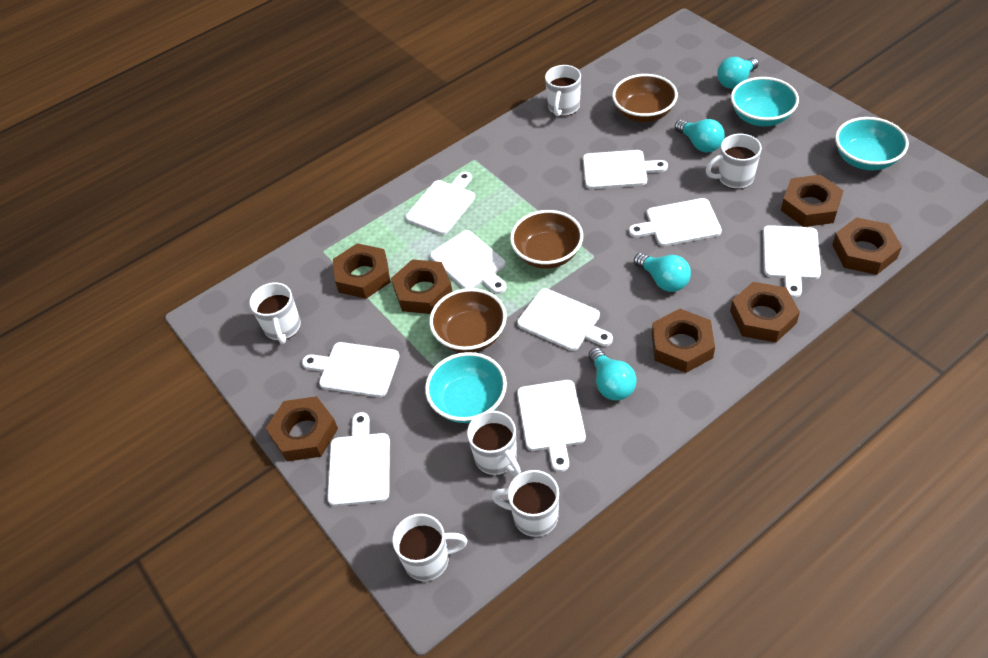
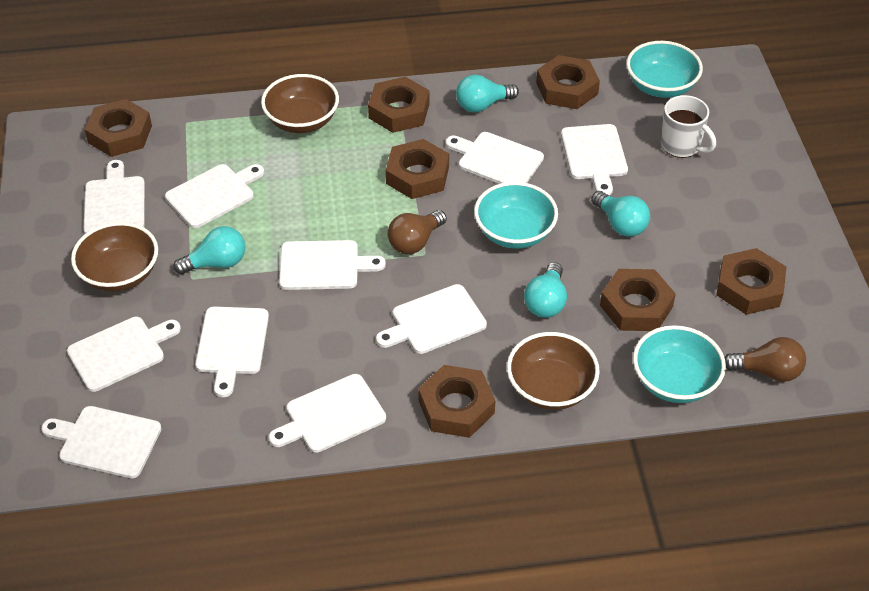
brown light bulb: none = 0 -> [387,210,447,254] [724,337,806,382] = 2
white cutting board: [302,342,399,397] [327,412,390,506] [406,172,475,235] [430,230,507,294] [517,288,613,351] [517,380,586,472] [583,150,668,189] [629,198,722,246] [763,225,821,298] = 9 -> [41,406,162,478] [67,317,181,392] [83,160,145,234] [165,164,264,228] [195,307,269,397] [269,374,386,453] [279,240,386,290] [376,284,487,354] [445,132,544,184] [561,124,628,195] = 10
white mug: [250,282,301,344] [393,514,467,581] [467,411,521,476] [491,470,559,537] [545,65,581,117] [706,134,762,189] = 6 -> [661,95,716,158] = 1

